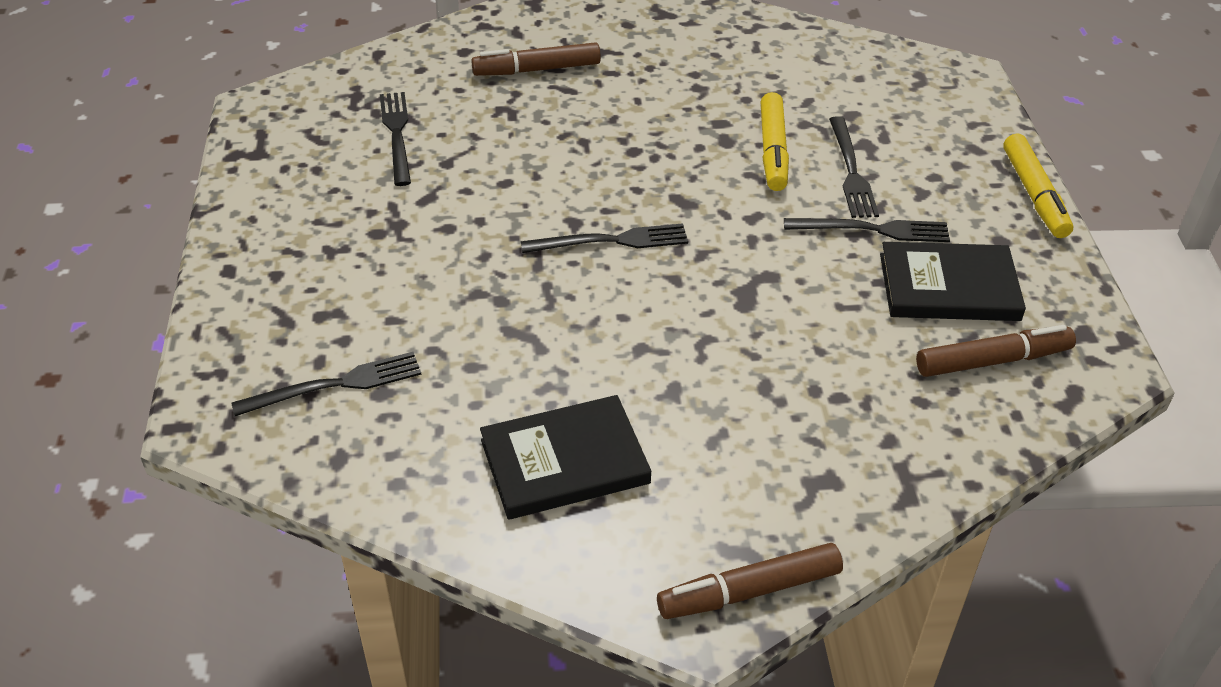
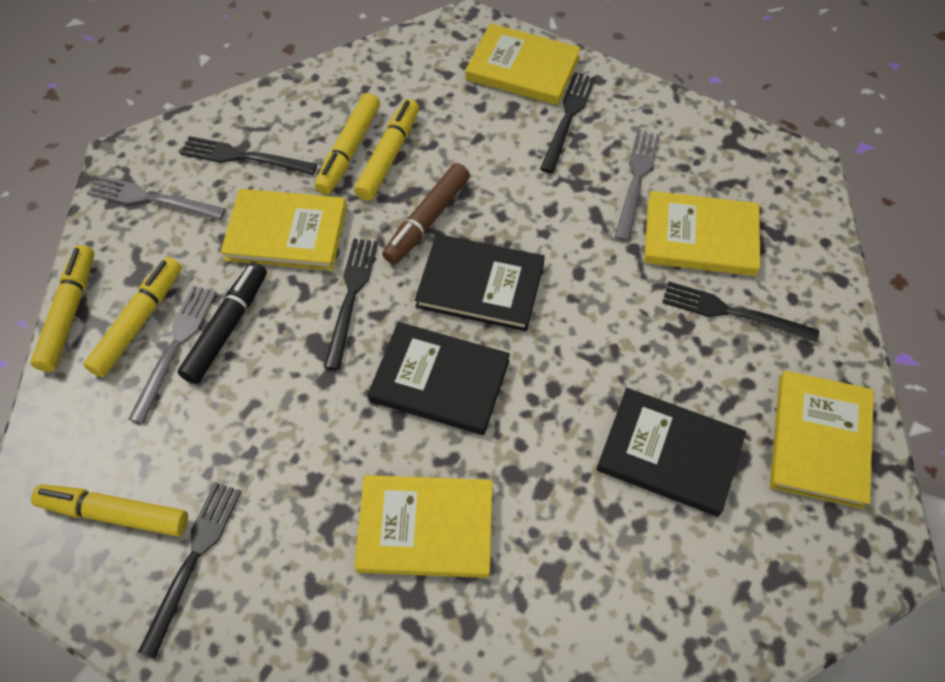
black book: [480,395,651,520] [880,242,1026,321] = 2 -> [368,322,510,435] [415,234,545,331] [596,388,746,517] = 3
black marker: none = 0 -> [178,262,267,384] = 1
brown marker: [472,42,601,76] [657,543,843,619] [916,325,1076,377] = 3 -> [382,163,470,265] = 1
grey fork: none = 0 -> [87,175,226,220] [128,286,217,424] [614,130,660,242] = 3
yellow book: none = 0 -> [220,189,347,271] [354,475,493,578] [465,23,581,105] [644,191,760,276] [770,371,874,509] = 5
yellow marker: [760,92,789,191] [1003,134,1073,238] = 2 -> [30,245,94,372] [31,484,188,537] [83,257,182,377] [315,93,380,195] [354,99,419,201] = 5

